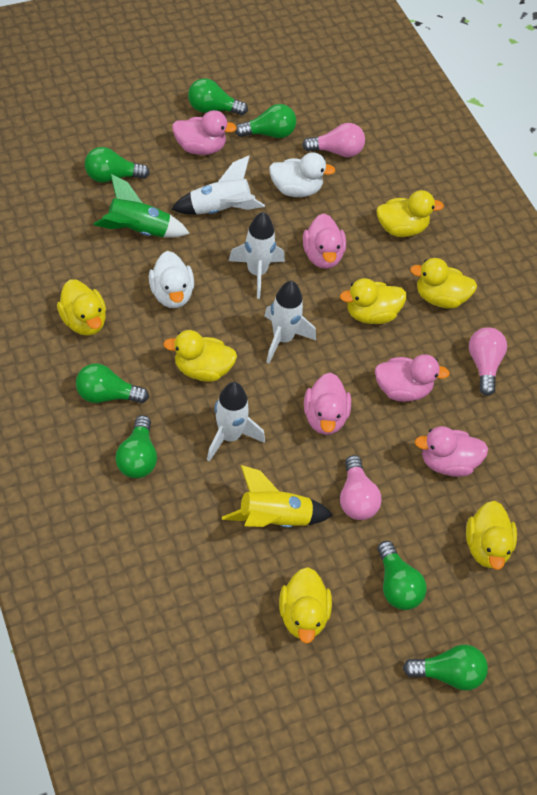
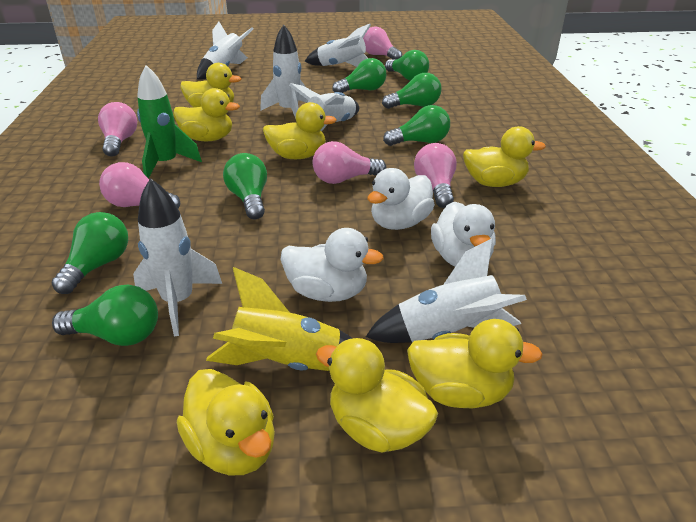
pink duck: [172,110,237,155] [303,213,346,269] [304,373,351,435] [375,354,450,402] [415,426,488,477] = 5 -> none = 0
pink light bulb: [302,123,365,157] [340,455,382,520] [469,327,507,396] = 3 -> [98,102,137,157] [99,162,180,208] [313,141,386,184] [363,27,402,60] [414,143,457,208] = 5
white duck: [149,251,194,308] [269,153,336,197] = 2 -> [281,228,384,302] [367,168,435,230] [431,201,496,267] = 3
white rocket: [171,156,265,215] [207,382,265,461] [229,212,285,299] [264,281,316,363] = 4 -> [133,178,222,336] [197,22,253,80] [260,24,308,117] [289,83,359,132] [305,24,371,67] [366,238,527,343] = 6

